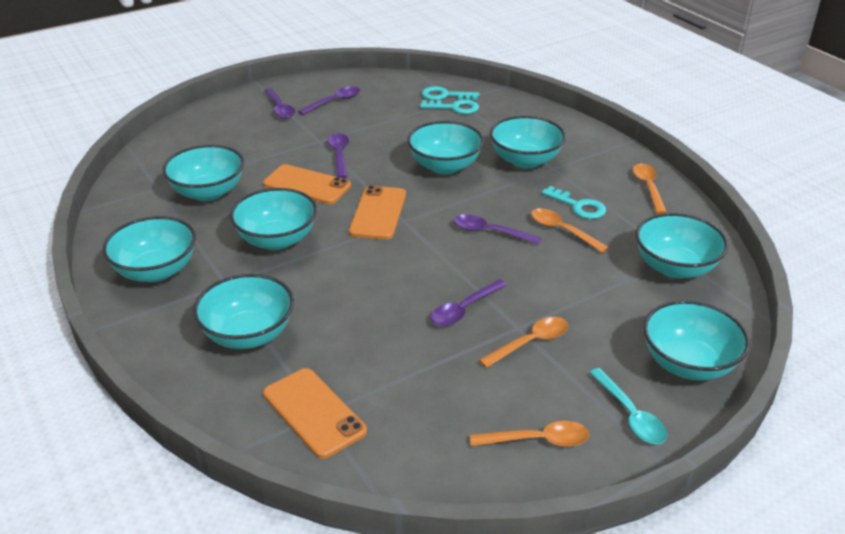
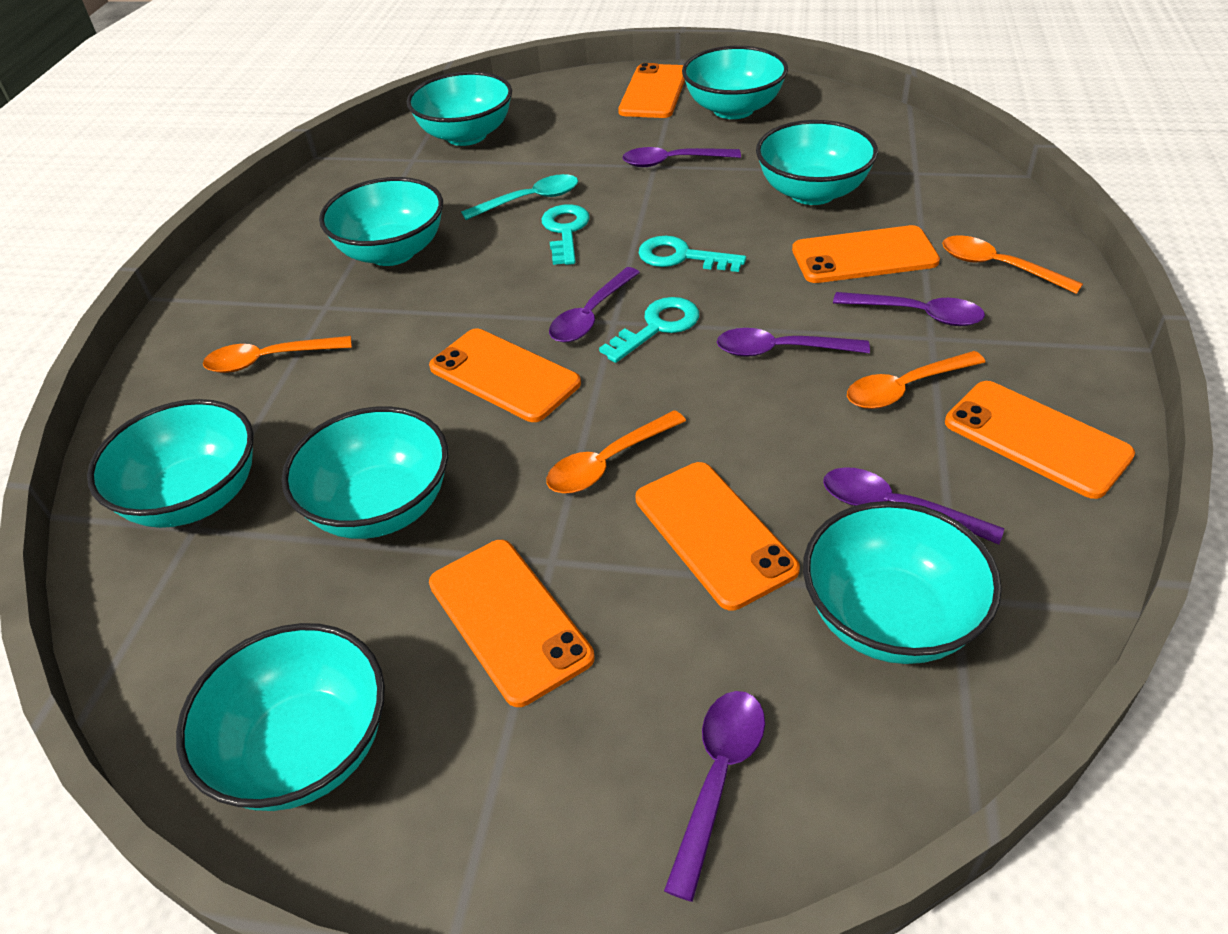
orange phone: [263,164,351,204] [263,368,367,459] [349,185,406,240] = 3 -> [429,329,581,422] [429,540,594,707] [618,63,685,118] [636,462,800,610] [792,225,940,283] [945,381,1135,499] = 6
purple spoon: [264,88,295,119] [298,86,360,115] [327,133,349,178] [430,280,507,326] [454,214,541,244] = 5 -> [549,267,640,343] [622,147,741,167] [664,691,765,902] [717,328,870,357] [823,467,1004,545] [833,292,985,326] = 6

